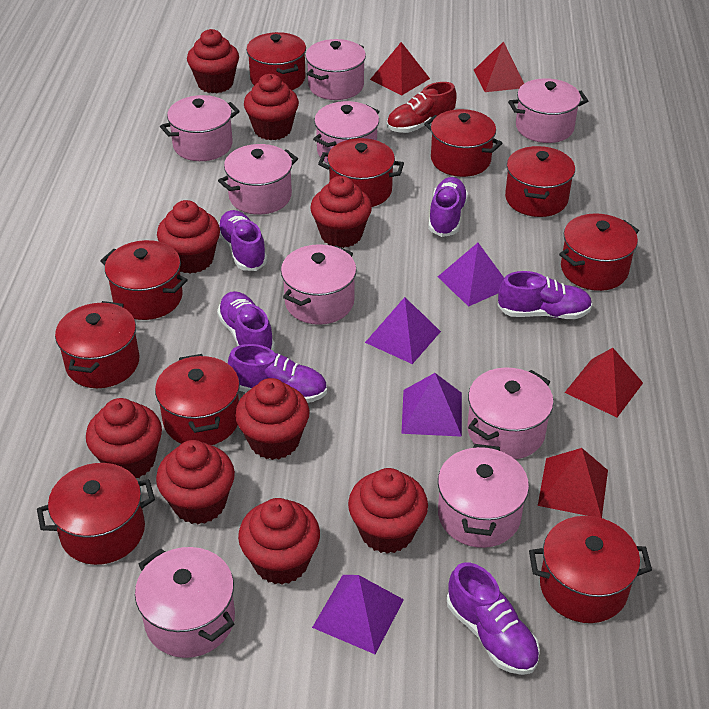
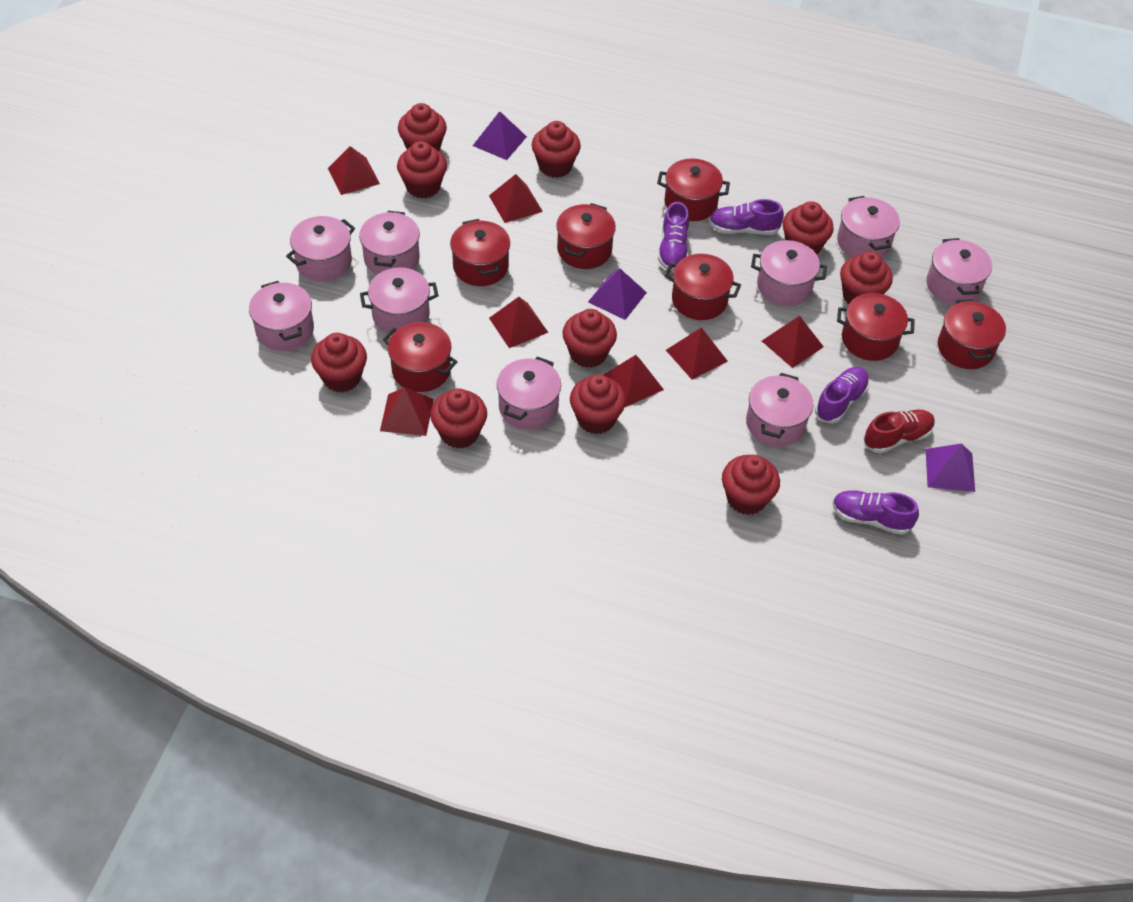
purple pyramid: [312,575,404,654] [365,297,441,364] [401,373,462,437] [438,243,504,307] = 4 -> [473,111,527,160] [588,269,647,320] [926,443,975,492] = 3
purple shoe: [217,291,275,351] [219,210,267,271] [228,344,327,403] [428,177,468,237] [447,562,540,675] [497,271,592,319] = 6 -> [658,202,689,271] [709,199,784,235] [815,367,869,423] [832,490,919,535] = 4
red cupcake: [86,398,162,478] [156,440,235,524] [157,200,220,273] [187,29,239,93] [235,378,310,460] [238,498,320,585] [244,74,299,140] [310,176,372,248] [348,468,428,554] = 9 -> [311,333,367,392] [397,141,447,199] [398,103,447,151] [430,388,487,448] [532,121,581,178] [562,309,617,368] [570,374,626,434] [722,455,780,515] [782,201,834,254] [840,252,893,304] = 10
red pot: [37,463,155,565] [55,301,139,388] [100,240,188,320] [155,354,240,445] [246,32,306,90] [318,138,404,207] [424,109,502,177] [505,146,575,217] [529,516,652,623] [559,213,639,291] = 10 -> [383,322,457,392] [450,219,510,286] [556,203,616,269] [657,158,730,221] [664,254,741,320] [837,293,915,361] [938,299,1006,369] = 7
red pyramid: [370,42,430,95] [474,41,524,92] [538,448,608,518] [564,348,643,417] = 4 -> [328,146,380,195] [380,387,434,436] [489,174,543,223] [489,297,549,348] [604,355,664,407] [666,327,728,380] [762,316,824,368] = 7

